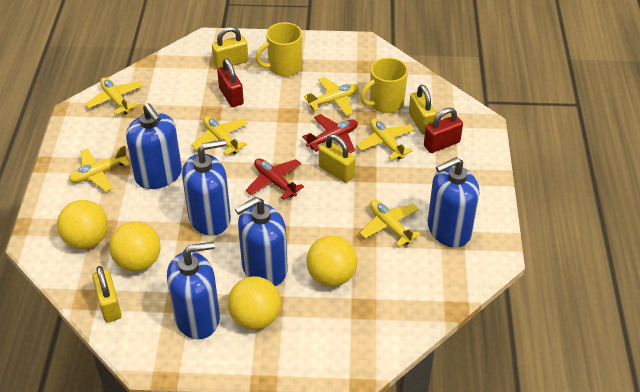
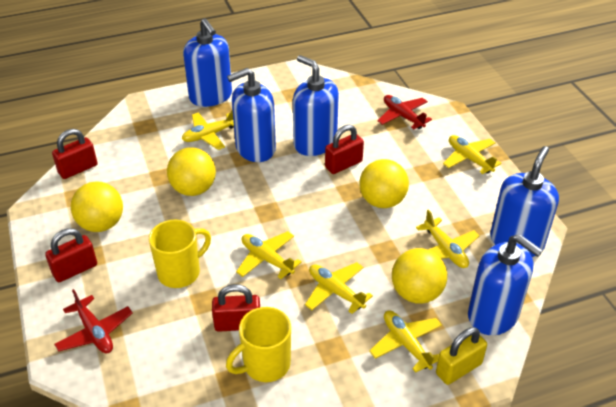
red padlock: [217,59,244,107] [424,108,463,153] = 2 -> [45,228,97,282] [52,129,97,179] [212,284,260,332] [325,125,364,174] = 4
yellow padlock: [92,266,122,322] [212,27,248,69] [319,134,356,183] [409,85,437,135] = 4 -> [436,327,487,385] = 1

